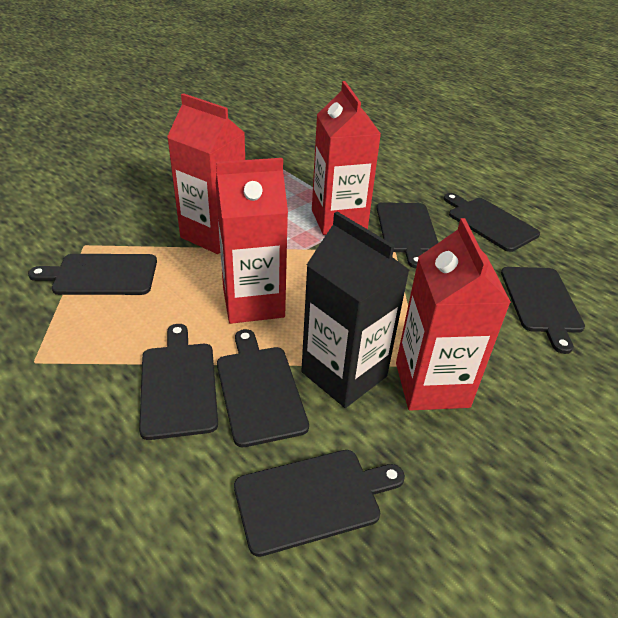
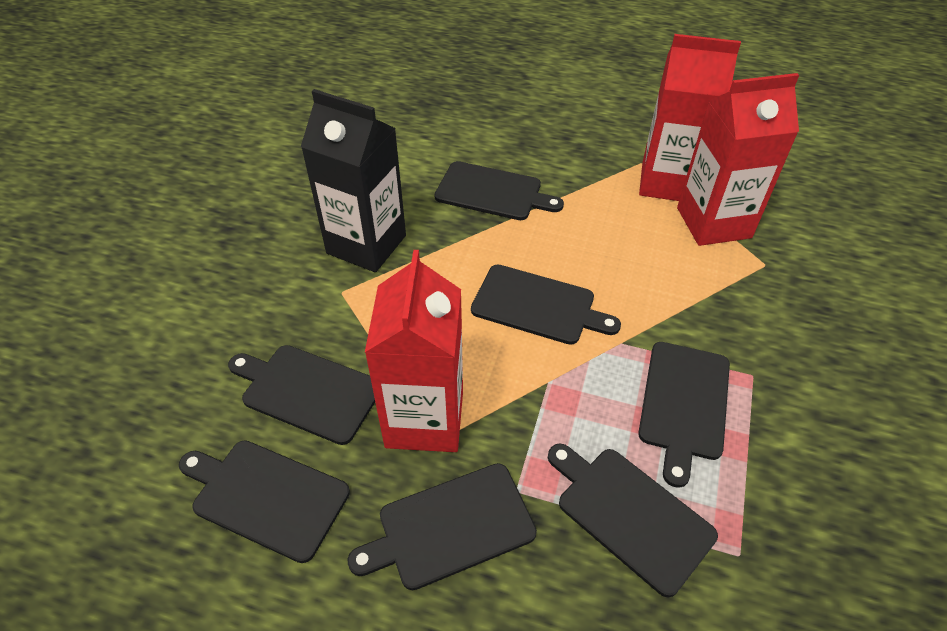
red carton: [167,93,245,254] [216,158,288,324] [312,81,381,235] [396,218,511,411] = 4 -> [365,250,463,452] [639,34,741,201] [677,73,799,246] = 3

